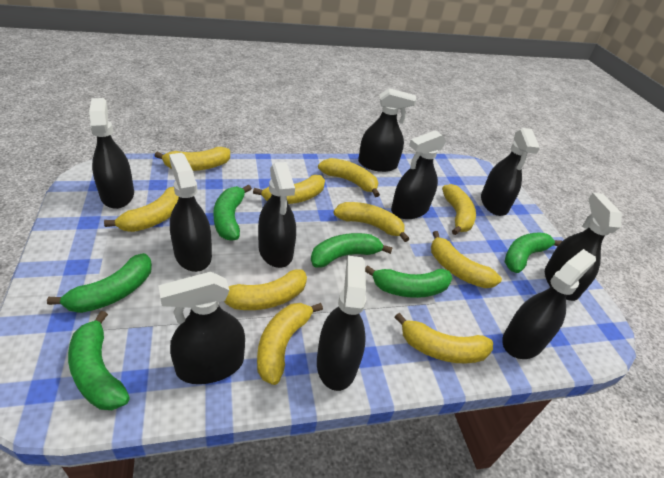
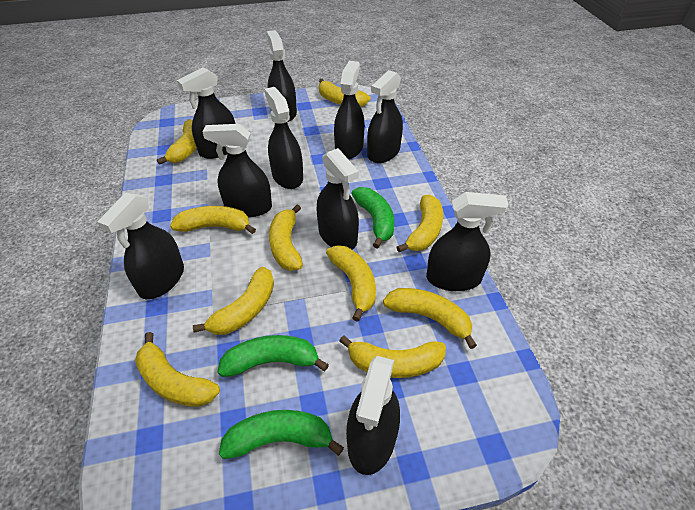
green banana: [47,253,152,313] [68,311,130,410] [213,185,252,241] [311,233,393,268] [365,265,453,298] [505,232,562,273] = 6 -> [218,335,329,377] [219,410,344,459] [351,187,395,249] = 3

